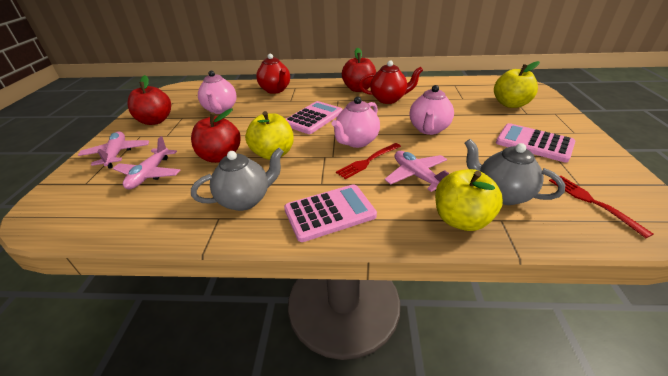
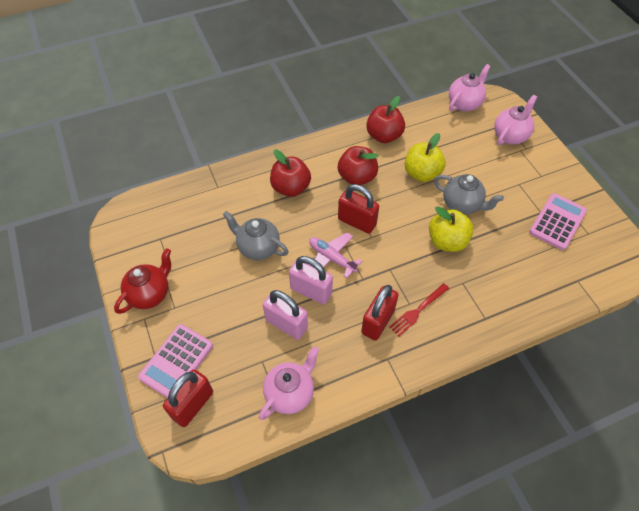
pink calculator: [284,184,377,242] [286,101,343,134] [496,123,575,163] = 3 -> [138,324,213,398] [529,193,587,250] = 2
pink padlock: none = 0 -> [263,290,308,340] [289,256,333,304] = 2
pink plane: [78,131,149,169] [113,136,181,189] [385,151,449,192] = 3 -> [309,232,362,278] = 1
red fork: [336,143,401,179] [549,176,653,238] = 2 -> [389,283,449,336] = 1
red padlock: none = 0 -> [163,369,213,427] [338,184,379,234] [361,285,398,341] = 3
red teapot: [256,54,290,94] [359,60,423,104] = 2 -> [114,248,171,314] = 1
yellow apple: [245,111,294,160] [435,169,503,231] [494,61,540,108] = 3 -> [404,133,446,182] [429,207,474,252] = 2

